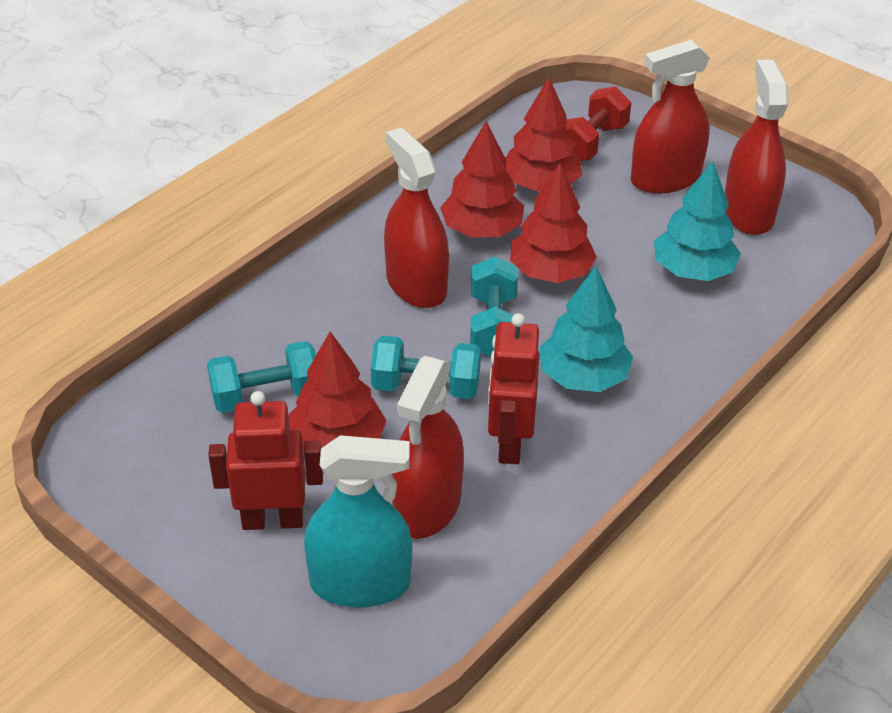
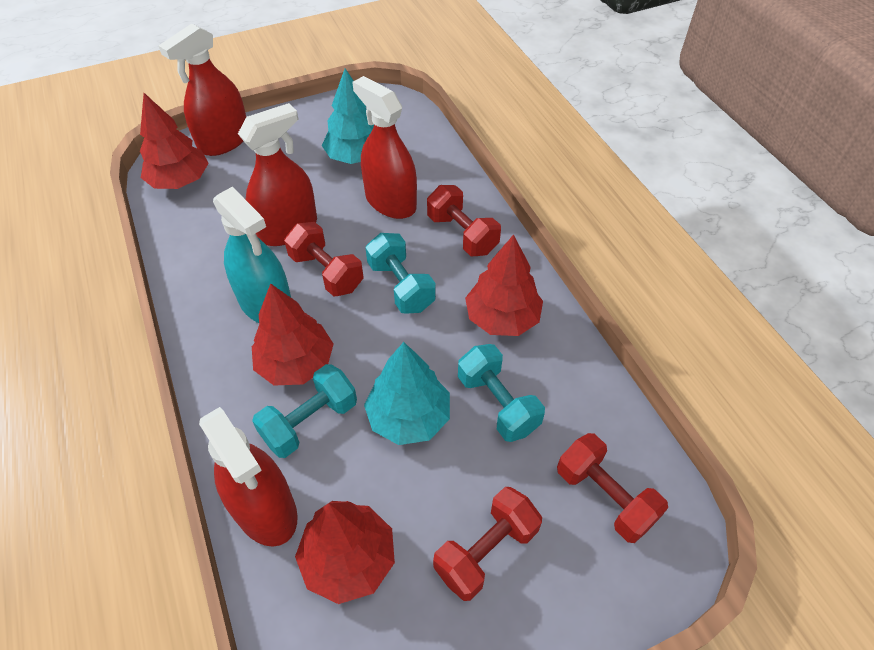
red dumbbell: [564,86,631,161] = 1 -> [284,222,363,297] [427,185,501,256] [433,487,542,601] [557,433,668,543] = 4
red robot: [208,391,323,530] [488,313,539,464] = 2 -> none = 0

